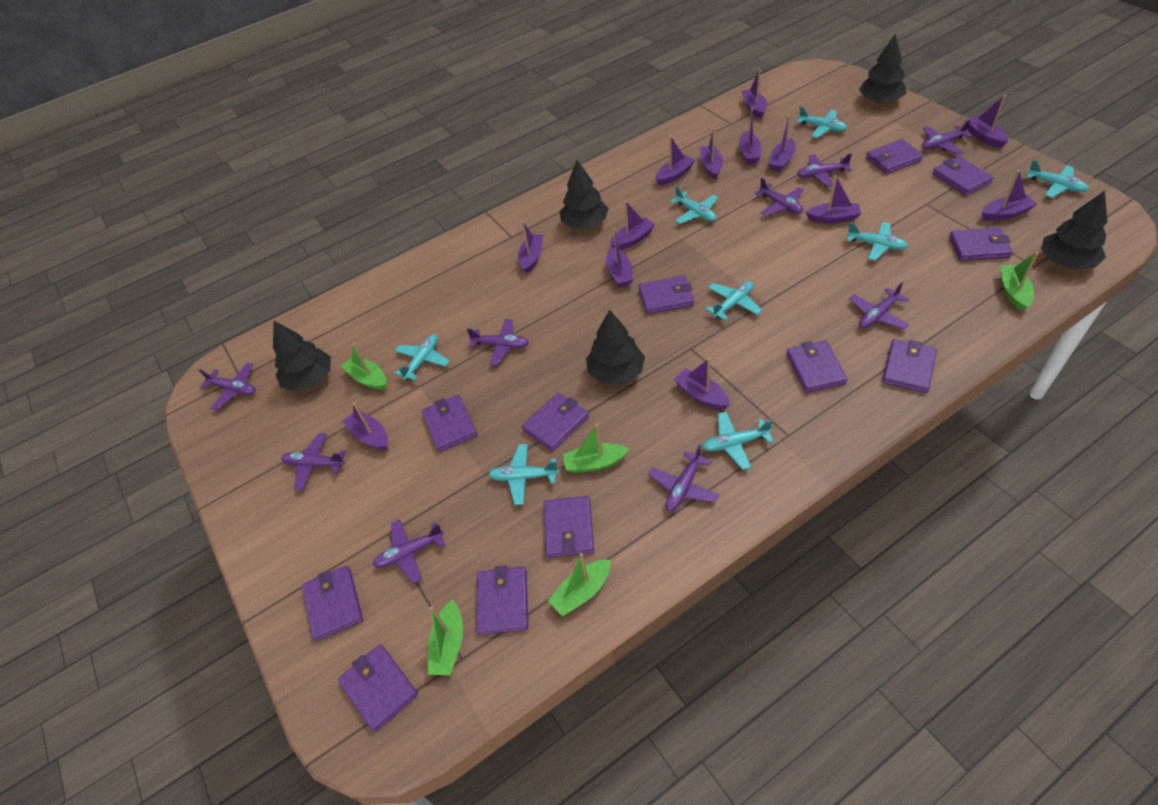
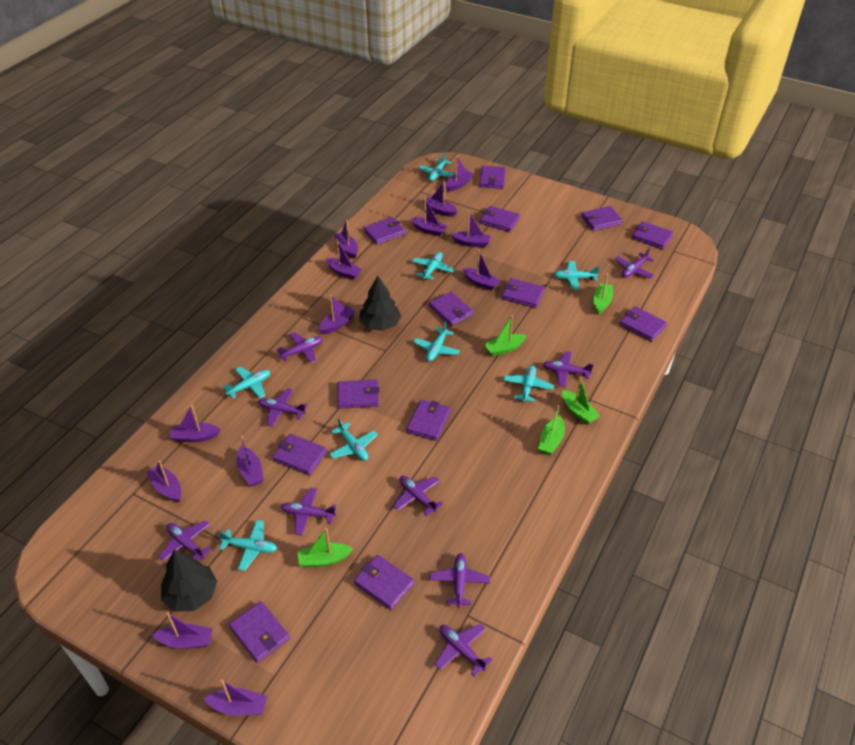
black tree: [273,321,331,392] [559,160,609,229] [586,310,645,384] [859,34,906,103] [1041,191,1107,269] = 5 -> [161,550,217,612] [359,276,401,331] = 2
purple wallet: [302,566,363,641] [338,644,418,732] [421,395,477,452] [476,566,528,635] [522,393,589,451] [544,496,594,558] [639,275,694,314] [786,340,847,393] [866,139,924,174] [882,339,937,393] [932,156,994,195] [949,227,1013,261] = 12 -> [229,601,290,663] [273,434,327,475] [338,379,380,409] [354,555,414,610] [364,217,405,245] [406,400,450,441] [429,292,473,326] [479,166,506,189] [480,206,520,232] [502,278,545,308] [581,206,623,231] [619,306,667,341] [632,221,673,249] = 13

